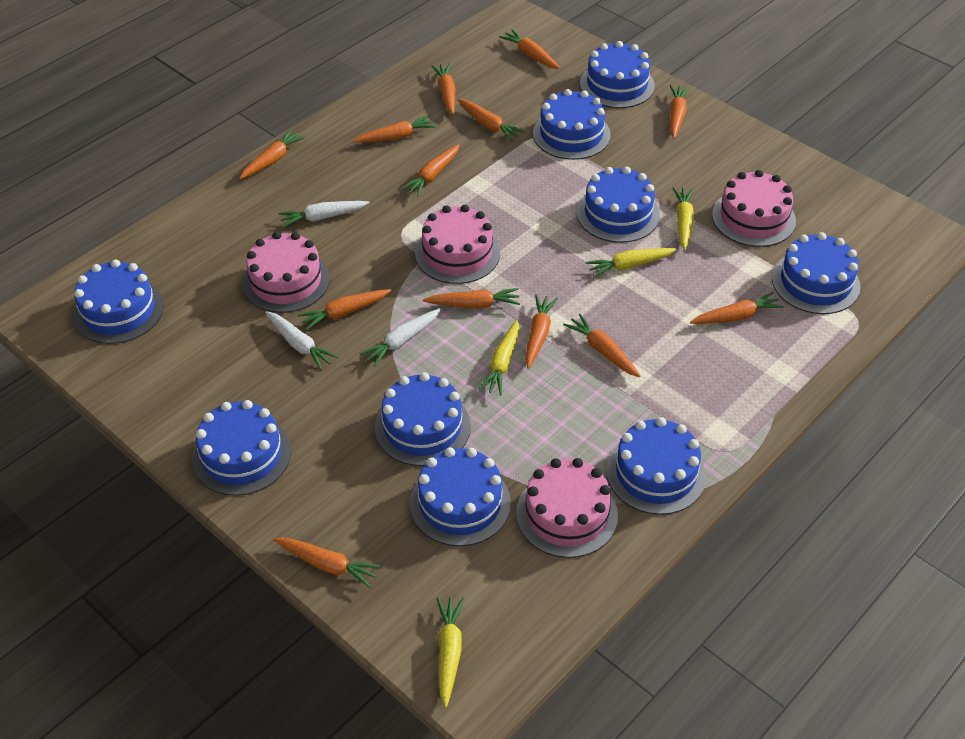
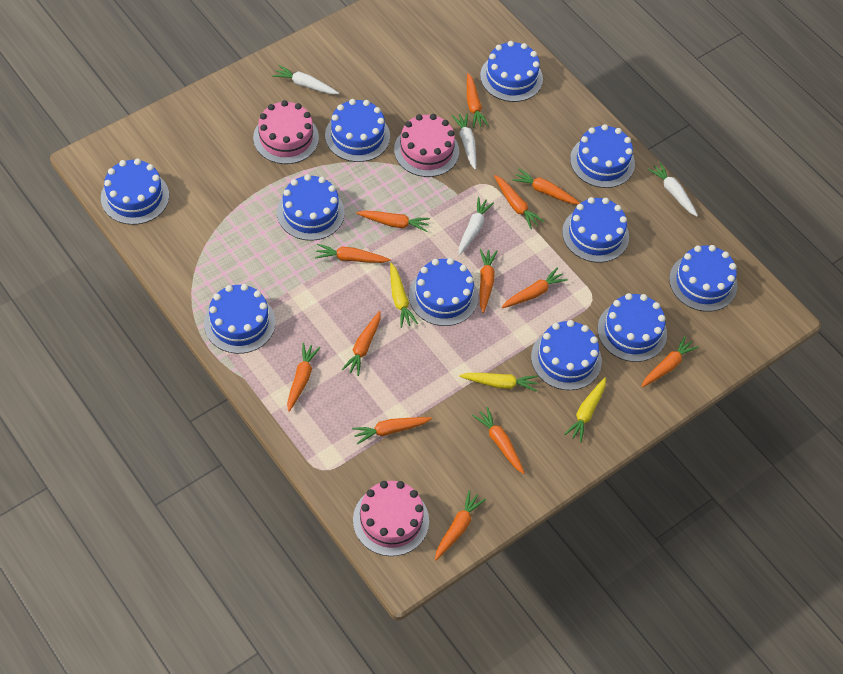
blue cake: [73,260,164,344] [192,400,291,496] [375,372,471,466] [410,447,511,546] [533,89,611,160] [577,166,660,243] [580,41,655,108] [606,417,706,515] [772,232,860,314] = 9 -> [101,159,169,225] [204,284,275,354] [277,174,345,241] [325,99,390,162] [409,258,478,326] [480,41,543,102] [531,320,602,390] [562,197,629,263] [570,124,635,188] [597,293,667,362] [669,245,737,312] = 11
pink cake: [242,232,330,313] [415,205,500,284] [516,458,618,558] [712,170,796,247] = 4 -> [253,100,319,164] [353,481,429,556] [394,114,459,177] = 3
white carrot: [265,311,338,370] [278,201,369,227] [359,308,441,367] = 3 -> [272,65,339,94] [452,113,476,170] [459,197,494,255] [648,162,698,216] = 4
yellow carrot: [437,597,465,707] [478,320,519,395] [586,248,677,277] [672,187,694,251] = 4 -> [390,263,418,328] [459,373,538,392] [564,377,606,442] = 3

